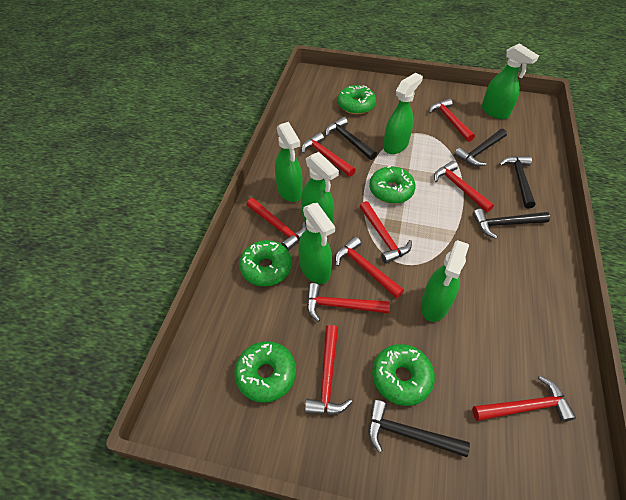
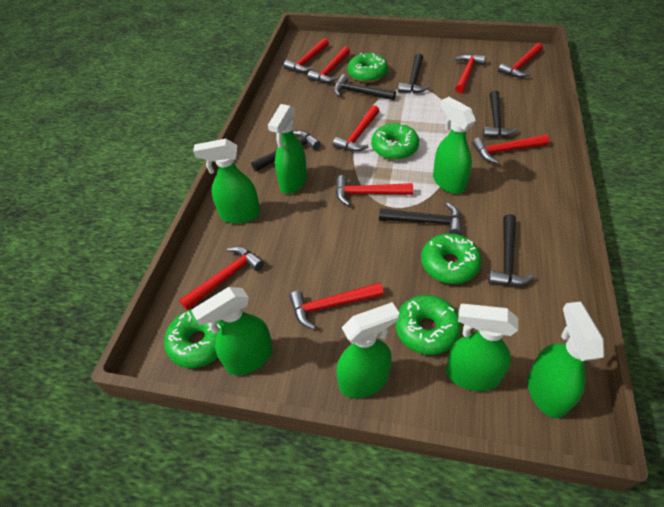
black hammer: [326,117,377,160] [368,400,470,457] [454,129,507,166] [473,209,550,239] [499,156,535,209] = 5 -> [251,131,321,172] [334,74,396,100] [379,203,462,235] [398,53,430,93] [483,90,518,138] [488,214,535,286] = 6
green spray bottle: [275,122,303,202] [298,203,335,284] [301,152,339,223] [383,73,423,154] [421,240,469,322] [482,43,539,119] = 6 -> [191,287,273,375] [193,139,260,224] [268,104,307,194] [336,302,399,398] [433,97,476,194] [446,304,518,391] [527,302,604,418] = 7

